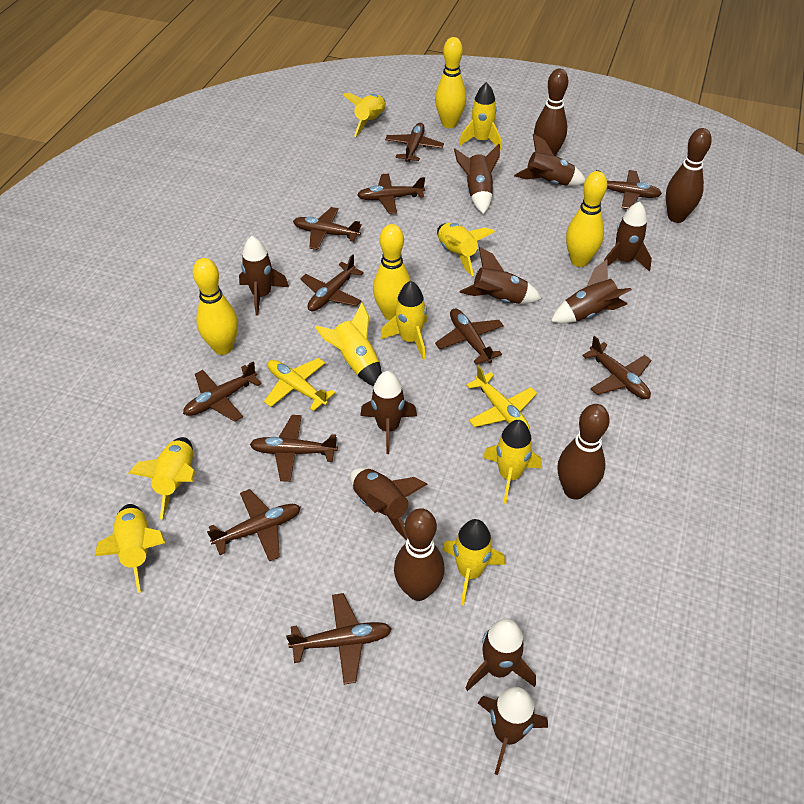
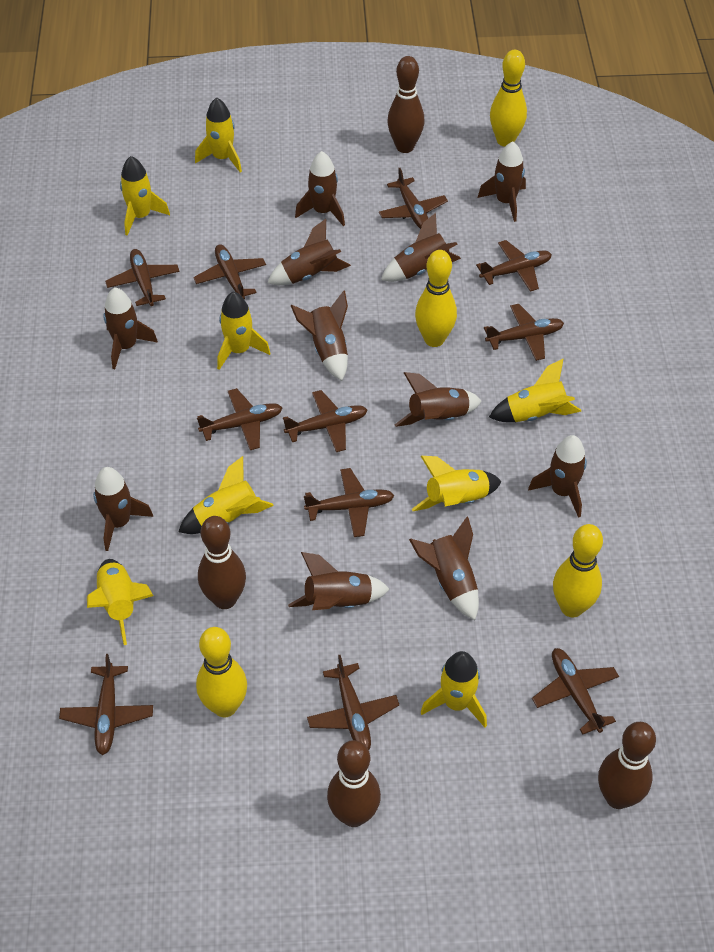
brown rocket: [239,236,289,316] [350,468,428,540] [360,371,417,454] [454,144,500,214] [460,247,542,304] [465,619,536,691] [478,687,548,775] [514,134,585,186] [551,259,632,324] [604,202,652,271] = 10 -> [93,467,153,551] [103,287,158,369] [268,219,351,285] [288,552,390,610] [291,291,348,381] [295,151,345,226] [381,213,461,282] [395,372,482,427] [409,517,479,620] [478,141,526,222] [528,435,587,518] = 11
yellow plane: [264,358,335,411] [466,365,537,430] = 2 -> none = 0
yellow rocket: [95,504,165,593] [129,437,195,519] [315,302,382,386] [343,93,386,137] [380,281,427,360] [437,223,495,276] [442,519,505,605] [459,82,501,150] [483,420,542,504] = 9 -> [87,559,153,645] [120,156,170,236] [178,456,274,534] [195,97,242,172] [217,292,270,370] [412,456,502,511] [421,651,487,728] [489,359,581,422] = 8

